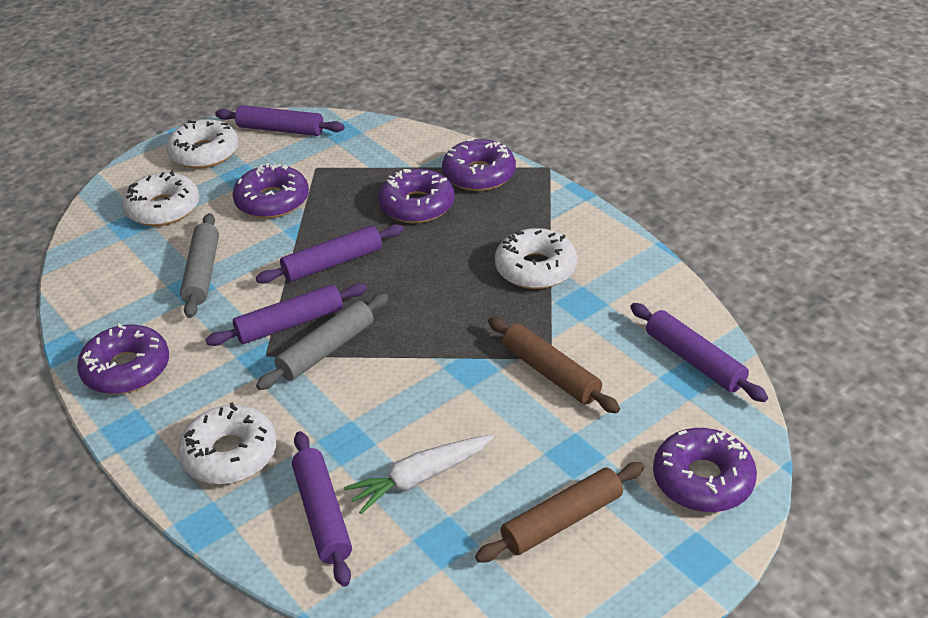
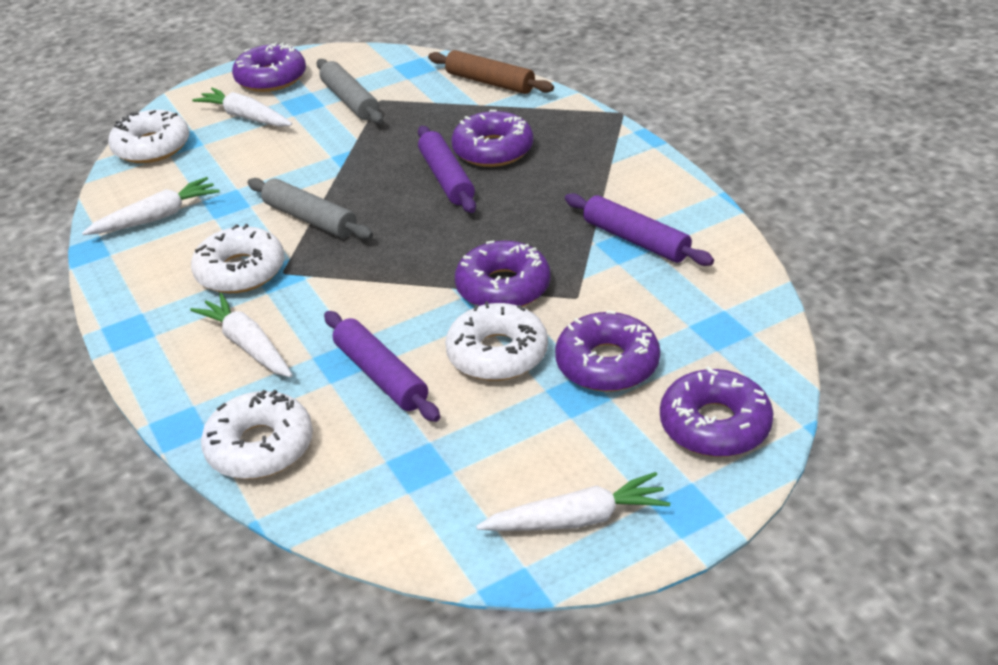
brown rolling pin: [475,462,644,563] [488,317,620,413] = 2 -> [428,50,554,94] = 1
purple rolling pin: [206,283,367,346] [215,105,344,136] [256,224,404,284] [292,431,352,587] [630,303,768,402] = 5 -> [324,311,440,422] [418,126,476,213] [565,193,714,266] = 3
white carrot: [344,435,494,514] = 1 -> [82,177,220,235] [190,293,292,377] [192,88,292,127] [476,472,670,531] = 4

